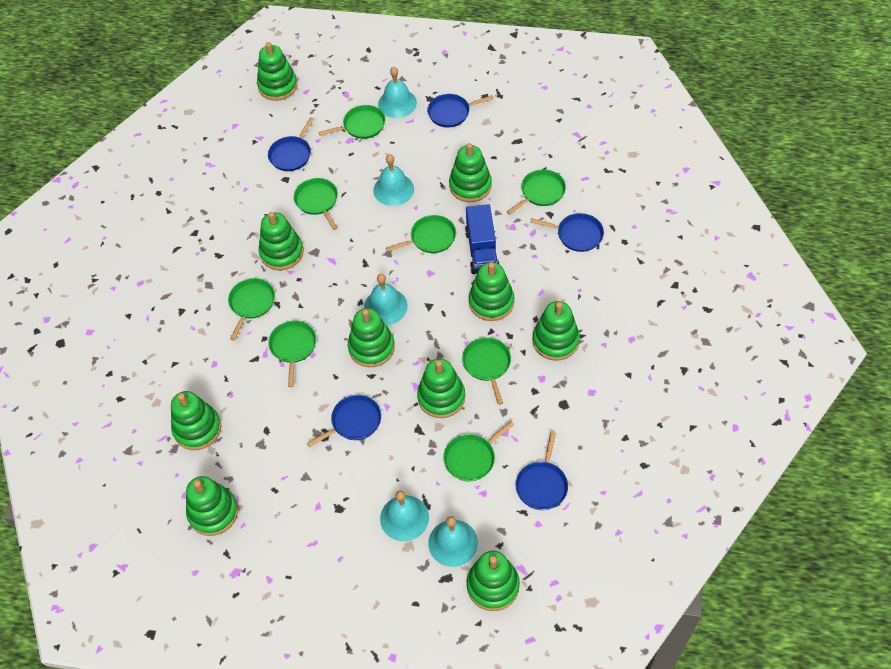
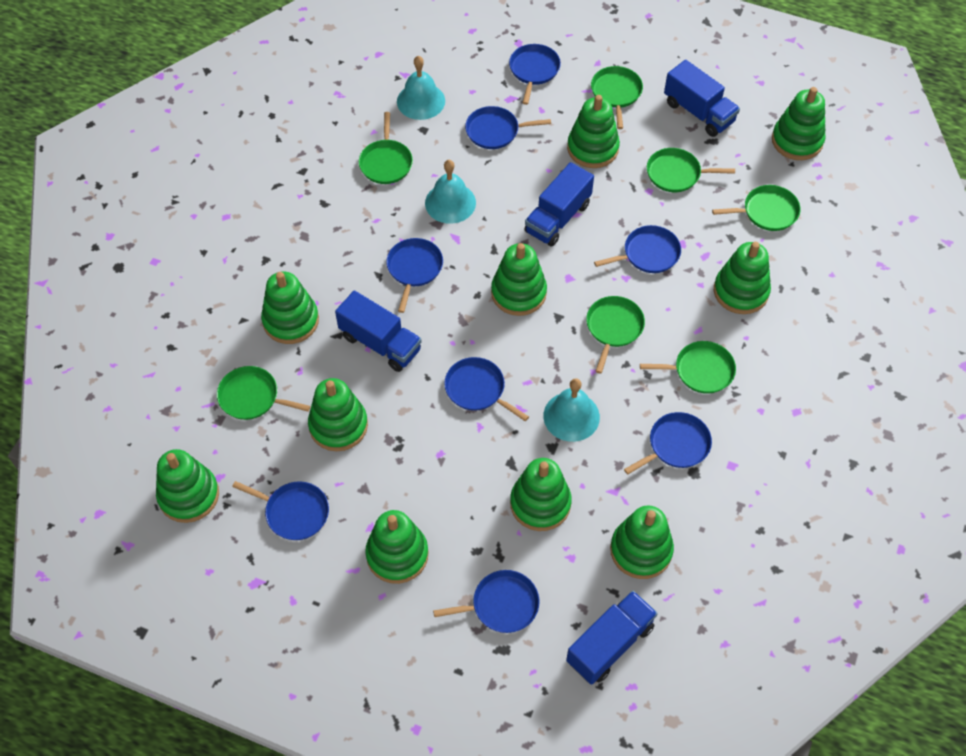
blue pan: [268,117,314,171] [307,395,381,447] [427,94,494,127] [516,432,568,510] [531,213,604,252] = 5 -> [232,481,329,540] [386,238,443,313] [433,570,540,633] [444,357,529,421] [465,106,551,149] [509,44,561,105] [594,225,681,273] [624,412,712,475] = 8
blue truck: [465,204,499,274] = 1 -> [335,290,422,372] [524,162,594,247] [566,591,658,685] [664,60,740,137] = 4
green pan: [228,278,275,341] [268,320,316,387] [294,178,338,230] [319,105,385,139] [386,215,456,253] [443,421,514,481] [462,337,511,405] [507,169,566,215] = 8 -> [217,366,310,420] [359,112,413,184] [586,296,645,373] [591,66,643,129] [640,341,736,394] [647,148,735,192] [712,185,800,231] = 7
turquoise bell: [364,274,408,325] [373,154,414,206] [378,67,417,118] [380,491,429,541] [428,516,478,567] = 5 -> [397,56,445,120] [425,160,476,224] [543,378,600,442] = 3

